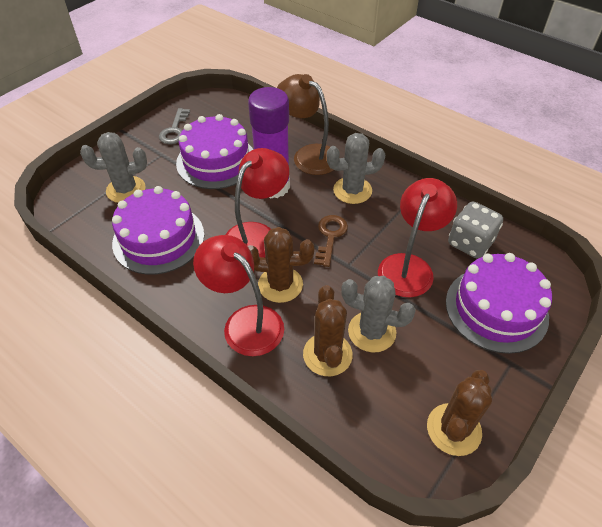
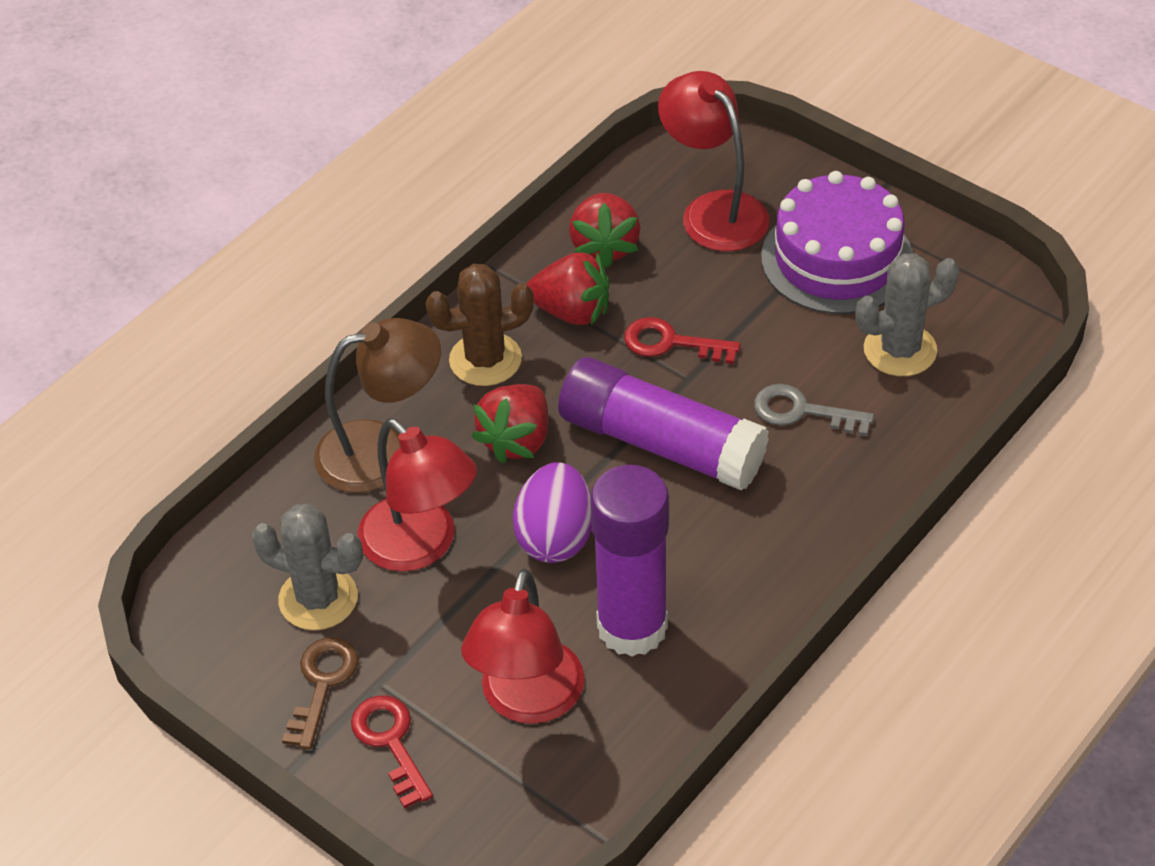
brown cactus: [248,227,314,303] [303,285,353,376] [427,370,492,456] = 3 -> [426,264,534,386] = 1
grey cactus: [80,132,147,203] [327,133,386,204] [341,276,416,353] = 3 -> [251,504,363,630] [855,254,959,376] = 2
grey dice: [448,202,503,259] = 1 -> none = 0
purple cake: [112,186,204,275] [176,114,253,189] [446,253,552,354] = 3 -> [761,171,913,314] = 1
purple egg: none = 0 -> [513,462,592,563] = 1
purple glue stick: [248,87,290,198] = 1 -> [558,357,769,491] [590,465,669,657] = 2
red key: none = 0 -> [351,696,433,809] [624,317,740,364] = 2
red strawberry: none = 0 -> [471,384,548,463] [526,252,610,325] [569,193,640,268] = 3

